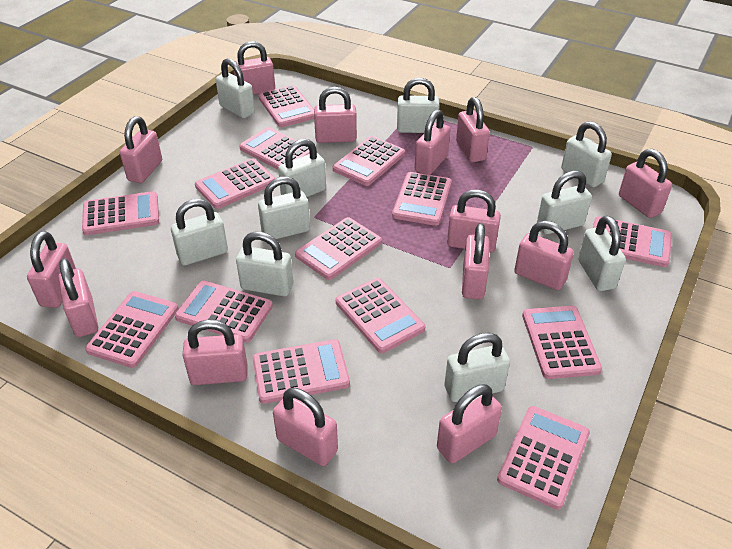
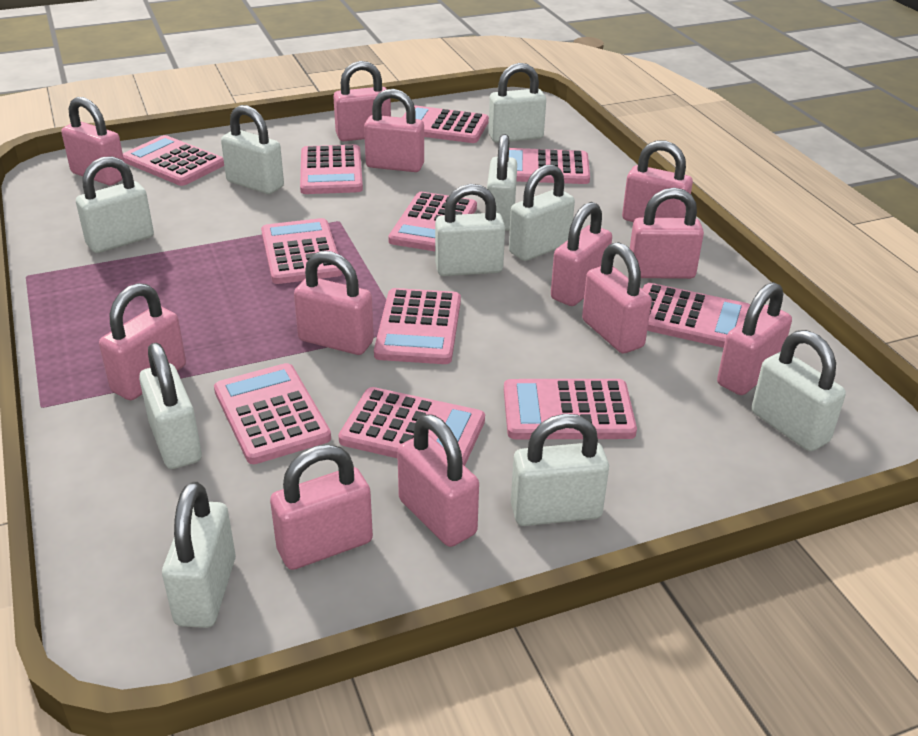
pink calculator: [82,191,159,235] [85,291,179,368] [175,281,273,343] [195,158,276,209] [239,127,310,170] [252,339,350,404] [258,85,314,127] [295,217,382,280] [333,136,405,186] [336,278,425,353] [392,172,452,226] [497,406,590,510] [522,305,602,379] [593,216,672,267] = 14 -> [123,135,224,186] [214,363,331,464] [261,218,342,284] [300,145,363,194] [338,387,485,466] [374,288,461,364] [388,192,477,251] [402,105,489,143] [504,379,637,439] [509,148,590,184] [643,283,750,348] = 11
pink padlock: [27,231,76,308] [58,258,98,337] [120,116,162,183] [182,320,248,385] [234,41,275,95] [273,388,338,466] [314,87,357,143] [415,109,450,175] [437,384,502,463] [447,190,501,253] [456,97,490,162] [462,223,489,299] [514,221,574,290] [619,149,672,218] = 14 -> [61,97,124,185] [99,283,186,400] [270,445,373,570] [294,251,374,355] [333,61,391,141] [364,89,424,172] [397,414,479,547] [551,202,612,306] [582,242,652,353] [622,140,693,222] [630,188,704,279] [717,282,792,395] = 12

